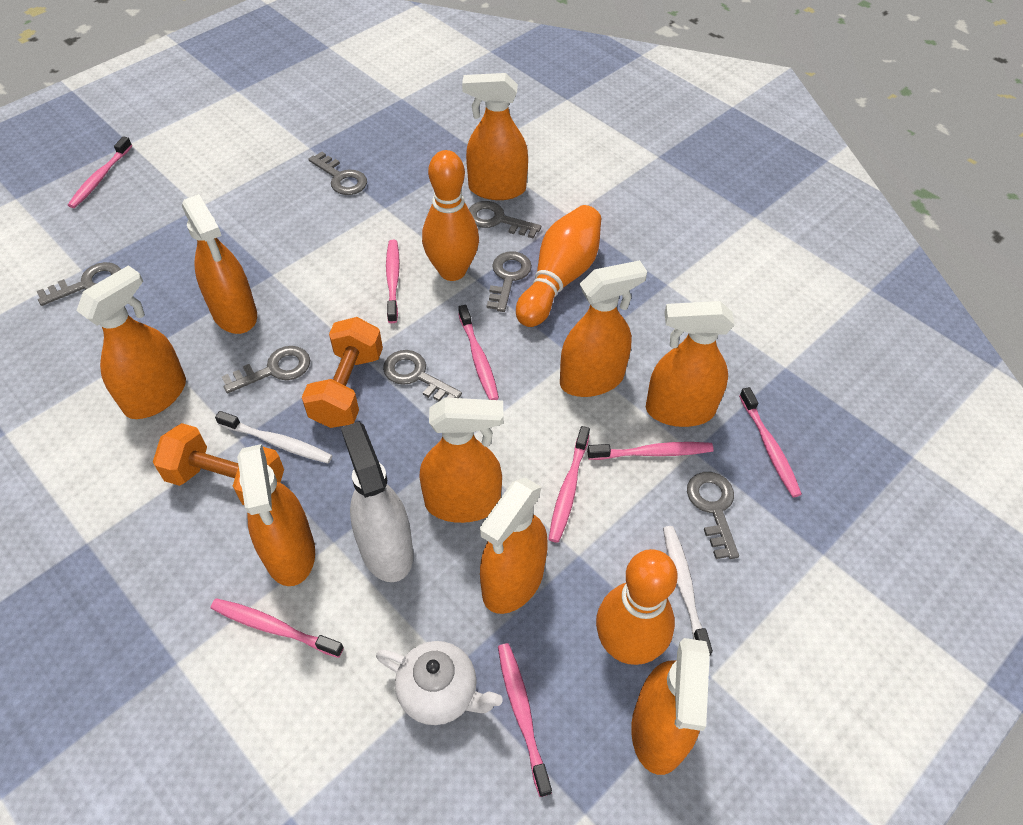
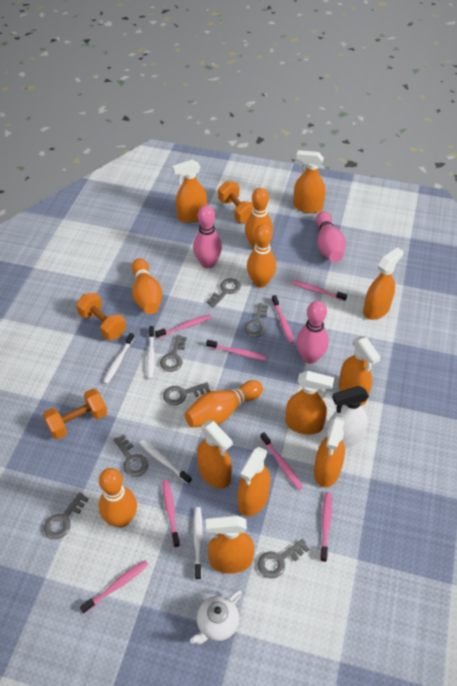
orange bowling pin: [422,150,479,281] [516,205,601,327] [596,549,678,665] = 3 -> [99,468,137,527] [132,258,162,314] [185,380,263,427] [245,188,273,249] [247,224,276,288] = 5
orange dumbbell: [153,423,284,505] [302,317,383,428] = 2 -> [43,389,107,439] [76,293,126,340] [218,181,253,223] = 3
pink bowling pin: none = 0 -> [193,205,222,269] [296,301,329,364] [316,211,346,262] = 3
white toothbrush: [215,411,333,463] [663,526,713,656] = 2 -> [103,333,134,384] [139,440,192,484] [147,326,155,379] [193,507,203,580] = 4

